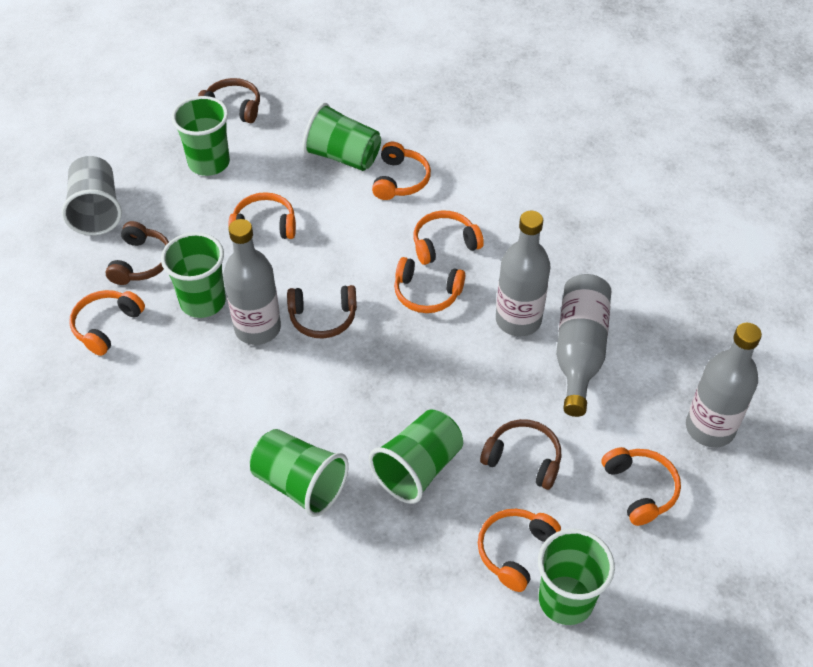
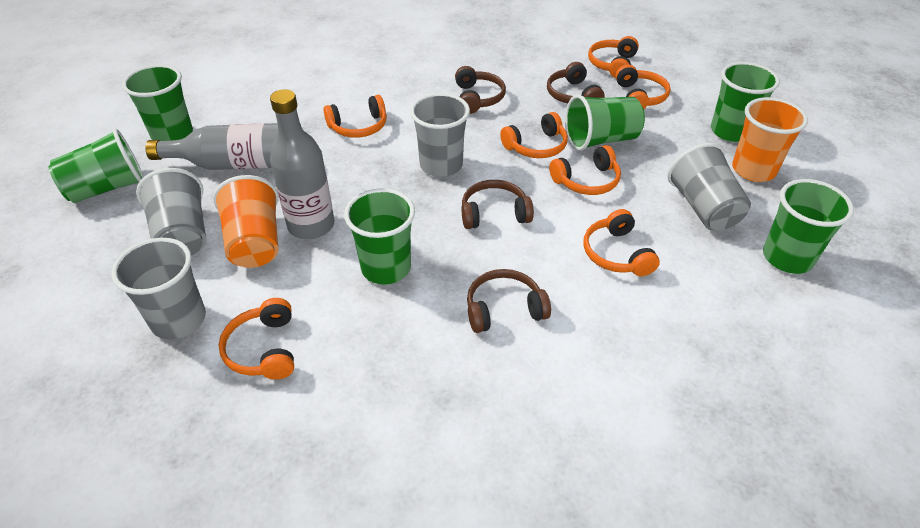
grey bottle: [223,219,281,345] [496,211,551,336] [556,274,611,417] [686,323,762,447] = 4 -> [145,123,278,170] [270,89,335,239] = 2
grey cup: [62,156,122,235] = 1 -> [111,238,206,340] [136,168,206,256] [410,93,470,177] [667,143,751,230] = 4
orange cup: none = 0 -> [213,175,279,268] [732,97,808,182] = 2

